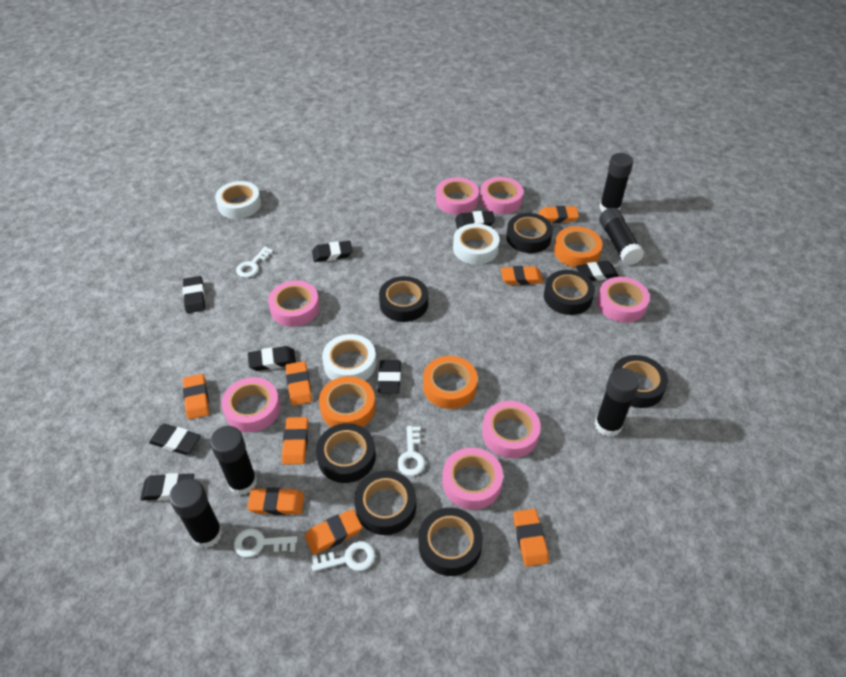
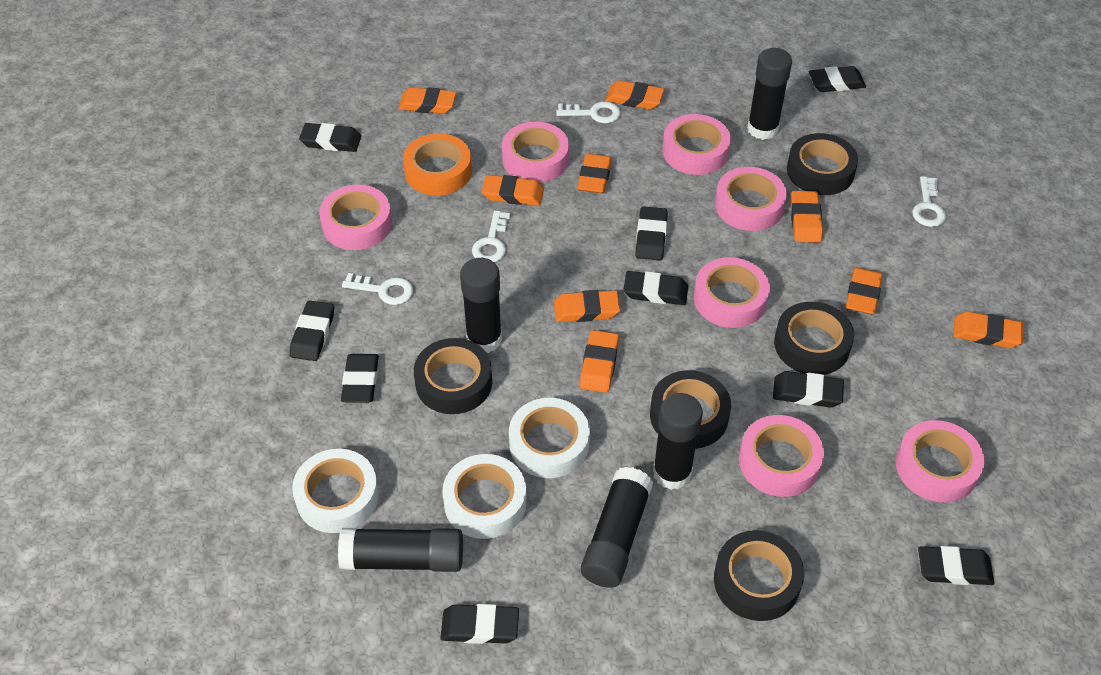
black eraser: [141,473,194,501] [149,424,201,455] [182,276,205,313] [248,346,296,371] [312,241,353,262] [378,360,401,393] [455,211,495,229] [576,261,619,281] = 8 -> [290,300,334,361] [299,123,361,152] [341,354,379,403] [440,604,519,644] [623,271,688,305] [635,206,668,260] [773,371,844,407] [809,66,866,92] [918,546,994,585] = 9
black tape: [316,423,376,483] [354,471,416,535] [379,276,428,322] [419,508,483,576] [506,213,553,253] [544,270,595,315] [613,355,668,408] = 7 -> [414,338,492,414] [650,370,731,449] [714,530,804,621] [774,302,854,375] [787,133,858,195] = 5
orange eraser: [183,374,209,420] [247,488,304,515] [282,417,309,465] [285,361,312,406] [305,509,362,555] [501,266,543,285] [513,509,549,567] [538,206,579,223] = 8 -> [398,87,456,114] [482,175,544,206] [554,290,620,322] [577,153,612,194] [580,330,619,393] [605,80,664,109] [790,191,823,243] [846,267,883,314] [953,311,1024,348] = 9
orange tape: [319,376,376,427] [423,356,478,409] [554,227,603,268] = 3 -> [403,133,472,196] = 1

